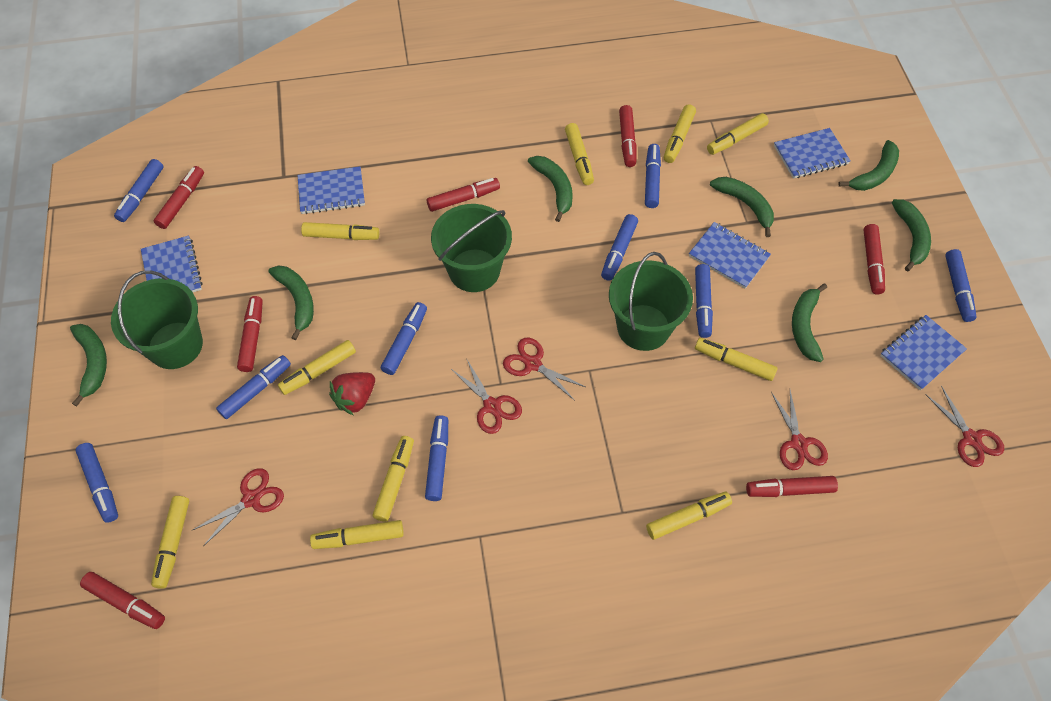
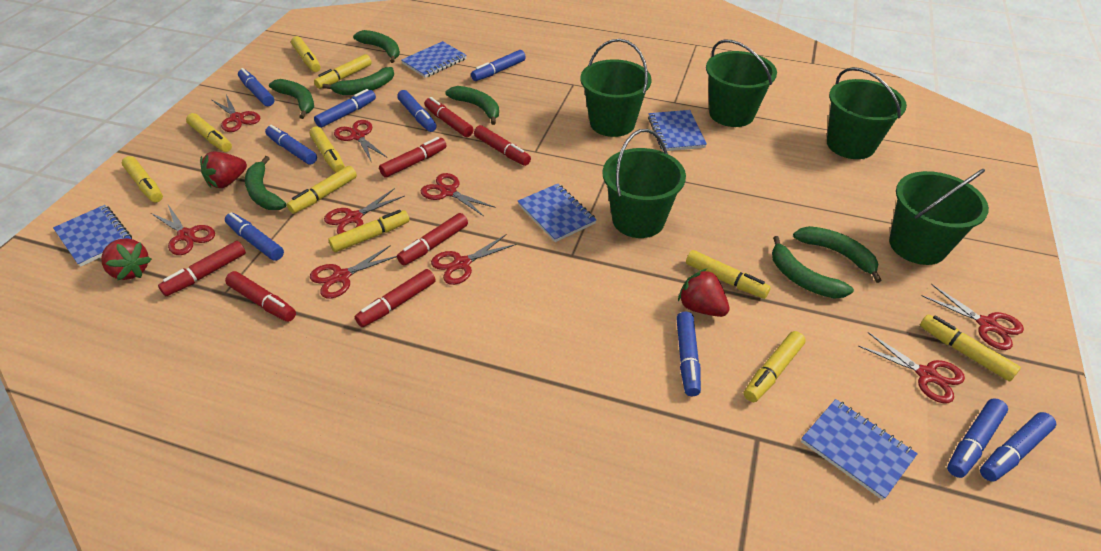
green bucket: [111,271,203,369] [431,204,512,292] [609,252,693,351] = 3 -> [580,39,652,137] [602,129,686,238] [706,39,777,127] [827,67,907,159] [889,169,989,265] = 5
red scissors: [191,468,284,546] [451,358,522,434] [503,338,585,401] [771,390,828,470] [925,386,1004,467] = 5 -> [151,205,215,255] [212,95,260,132] [310,245,397,299] [324,188,405,234] [334,120,387,163] [421,173,496,216] [431,234,517,285] [858,332,965,403] [922,284,1024,350] = 9
red strawberry: [329,372,375,415] = 1 -> [101,238,152,280] [200,152,247,188] [678,268,730,317] = 3

